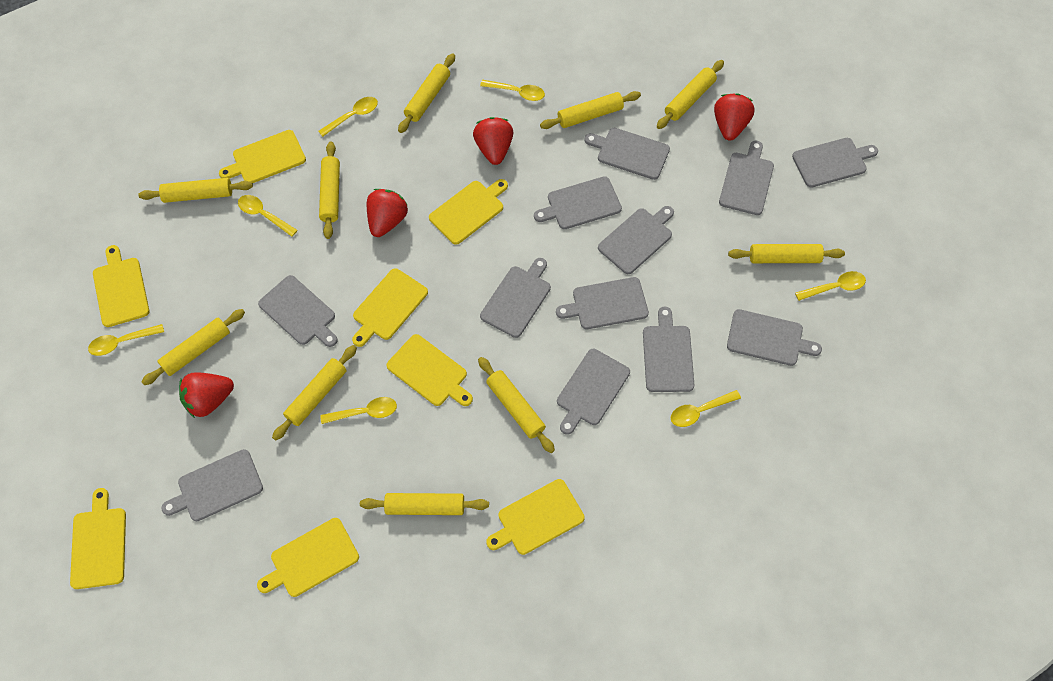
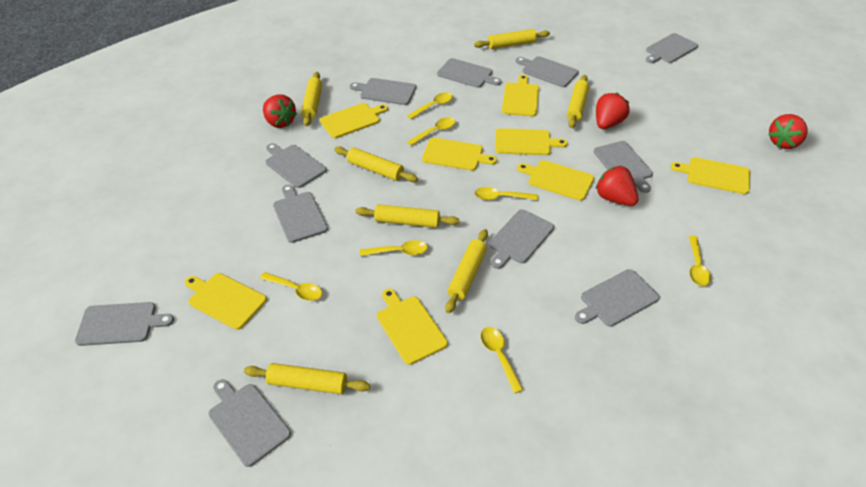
grey cutting board: [161,449,263,521] [258,275,338,347] [480,258,551,338] [534,176,622,229] [556,277,649,329] [557,349,630,435] [584,128,670,180] [598,206,674,274] [643,306,694,392] [719,141,774,215] [727,309,822,366] [792,138,878,188] = 12 -> [75,302,174,346] [208,379,291,467] [266,143,327,188] [273,185,328,243] [350,78,416,105] [437,58,502,88] [489,209,554,269] [516,56,579,87] [575,269,660,327] [594,141,653,193] [646,33,698,63] = 11
yellow rolling pin: [138,178,253,203] [141,309,245,385] [272,345,357,441] [319,142,340,239] [360,493,489,515] [398,53,455,133] [478,357,555,453] [540,91,641,129] [657,60,724,129] [728,244,845,263] = 10 -> [244,363,370,394] [301,72,322,126] [334,146,418,182] [355,204,460,228] [445,229,488,313] [474,29,550,49] [567,75,589,128] = 7

